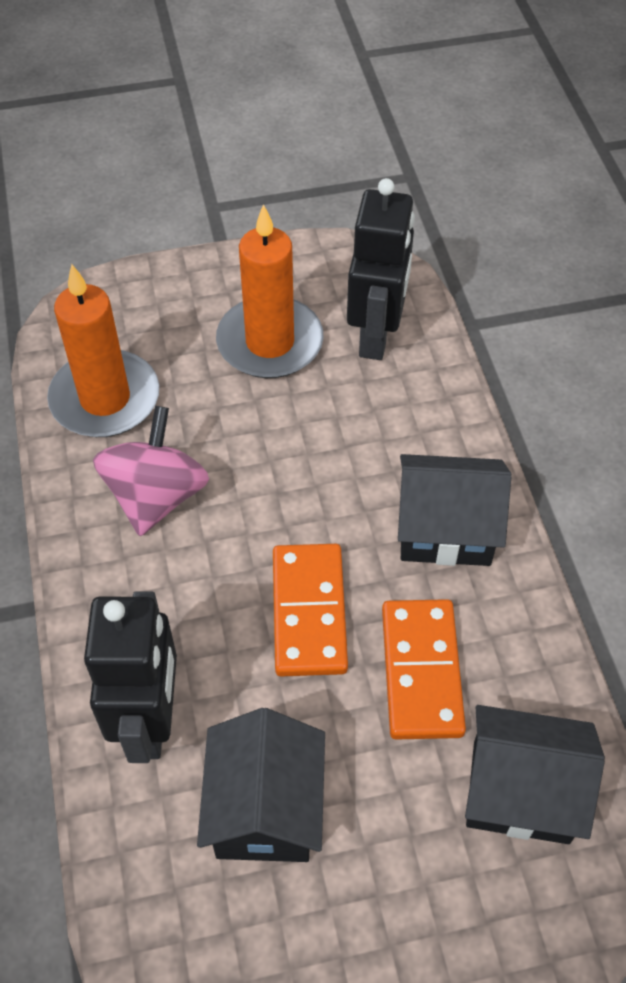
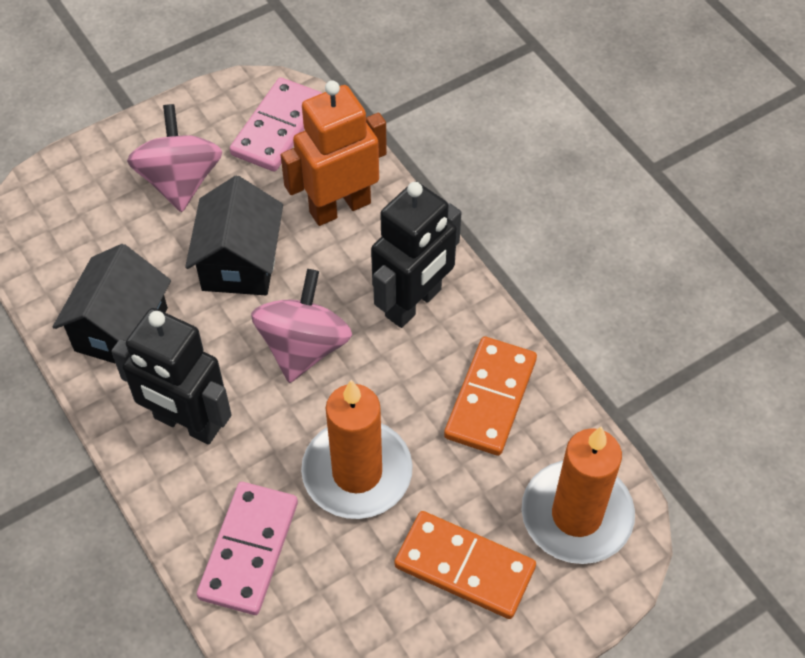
black house: [197,708,325,862] [398,454,511,566] [465,705,605,844] = 3 -> [53,244,171,364] [185,176,283,295] = 2
orange robot: none = 0 -> [281,81,387,226] = 1
pink domino: none = 0 -> [197,482,298,615] [230,77,322,172] = 2
pink spinning top: [93,406,209,536] = 1 -> [127,104,222,212] [251,269,352,383] = 2

